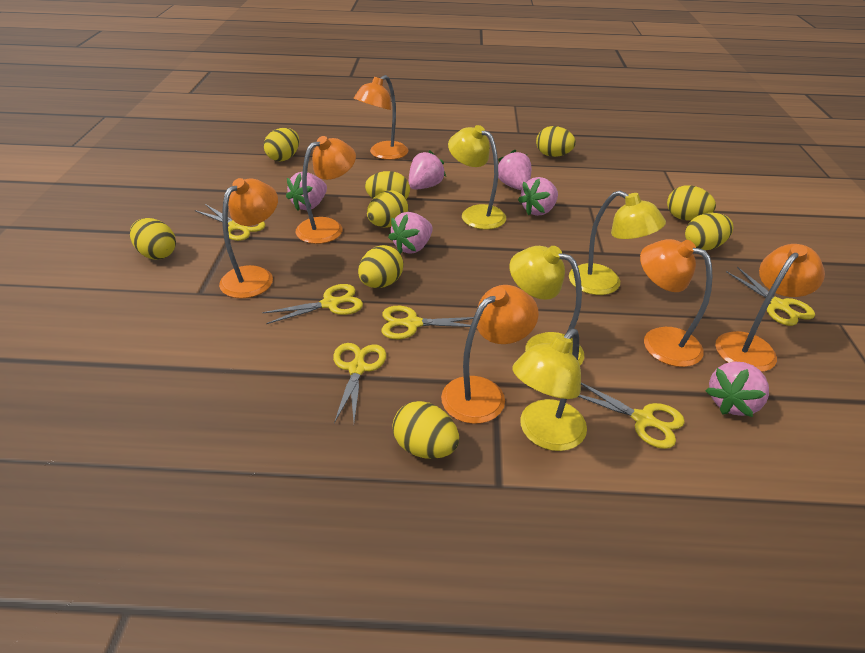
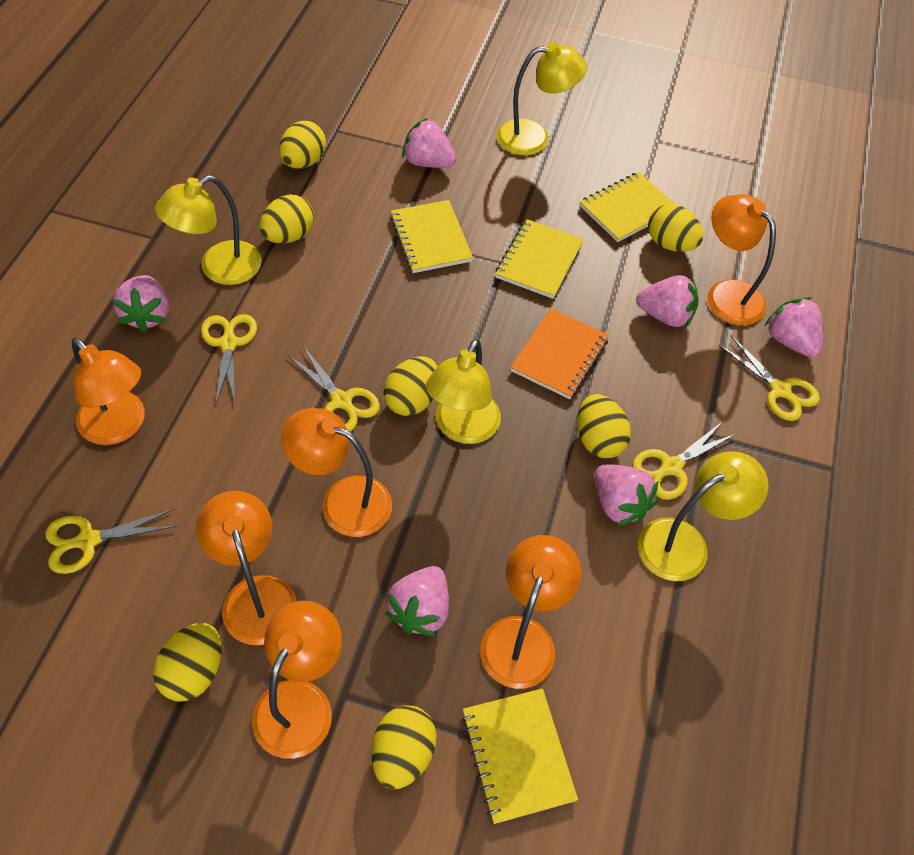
orange notebook: none = 0 -> [510,308,609,399] = 1
yellow egg: [130,218,176,259] [264,128,299,161] [358,245,404,288] [365,171,410,199] [367,190,408,228] [392,401,459,459] [536,126,576,157] [667,185,716,220] [685,213,734,250] = 9 -> [153,623,221,701] [259,194,314,244] [279,121,326,168] [372,705,437,789] [383,356,438,416] [577,394,631,458] [648,204,703,252] = 7
yellow notebook: none = 0 -> [390,200,473,273] [462,688,578,824] [495,219,584,299] [580,172,674,242] = 4
yellow scissors: [195,204,265,241] [262,284,363,324] [333,343,386,423] [381,306,474,339] [578,383,685,449] [726,267,815,326] = 6 -> [45,509,178,574] [201,314,257,405] [288,346,380,431] [632,421,736,500] [719,336,820,421] = 5

